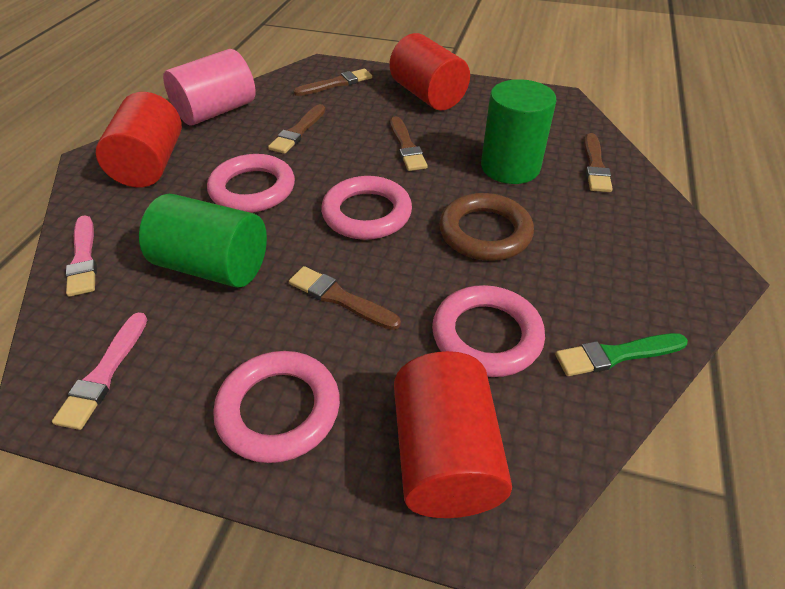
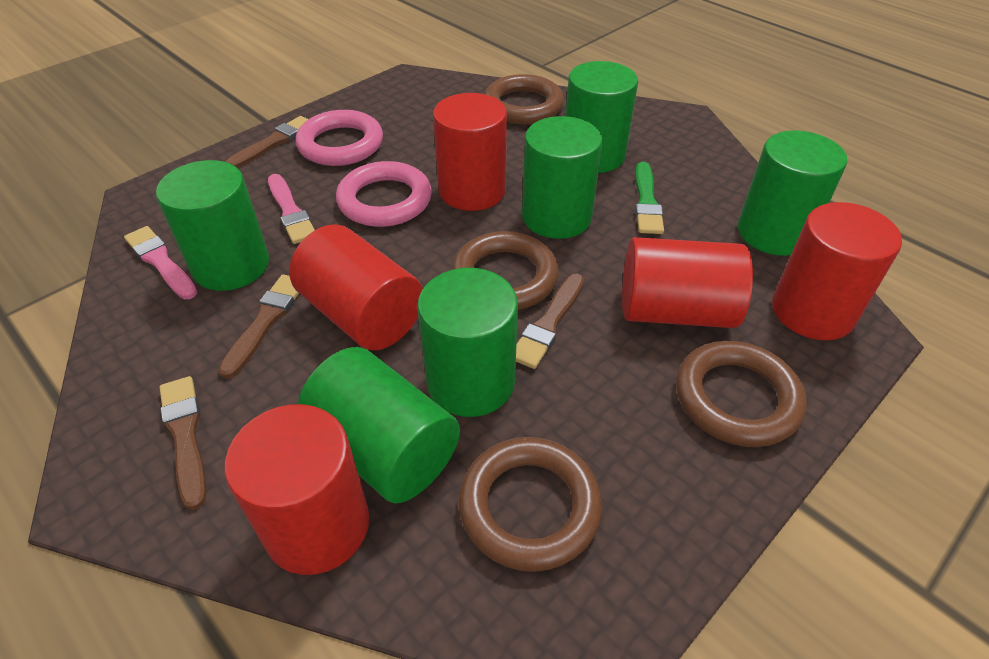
brown brush: [268,104,326,154] [289,266,401,330] [293,69,372,96] [390,116,428,171] [584,133,613,192] = 5 -> [160,376,207,510] [219,274,299,379] [225,116,308,168] [516,273,584,369] = 4
brown ring: [439,193,534,261] = 1 -> [452,231,559,310] [459,437,602,572] [485,74,564,124] [676,341,807,447] = 4
green cylinder: [139,194,267,288] [481,79,556,184] = 2 -> [156,160,269,291] [298,347,460,503] [417,268,518,417] [522,116,603,239] [565,61,638,173] [738,130,847,256] = 6
pink cylinder: [163,49,256,125] = 1 -> none = 0
pink ring: [207,154,295,213] [213,351,340,463] [321,176,412,240] [432,285,545,377] = 4 -> [296,110,383,166] [336,161,432,227] = 2
red cylinder: [96,92,182,187] [390,33,470,110] [394,351,512,518] = 3 -> [224,404,369,575] [289,224,423,350] [433,93,507,211] [622,237,753,328] [772,202,902,340] = 5

